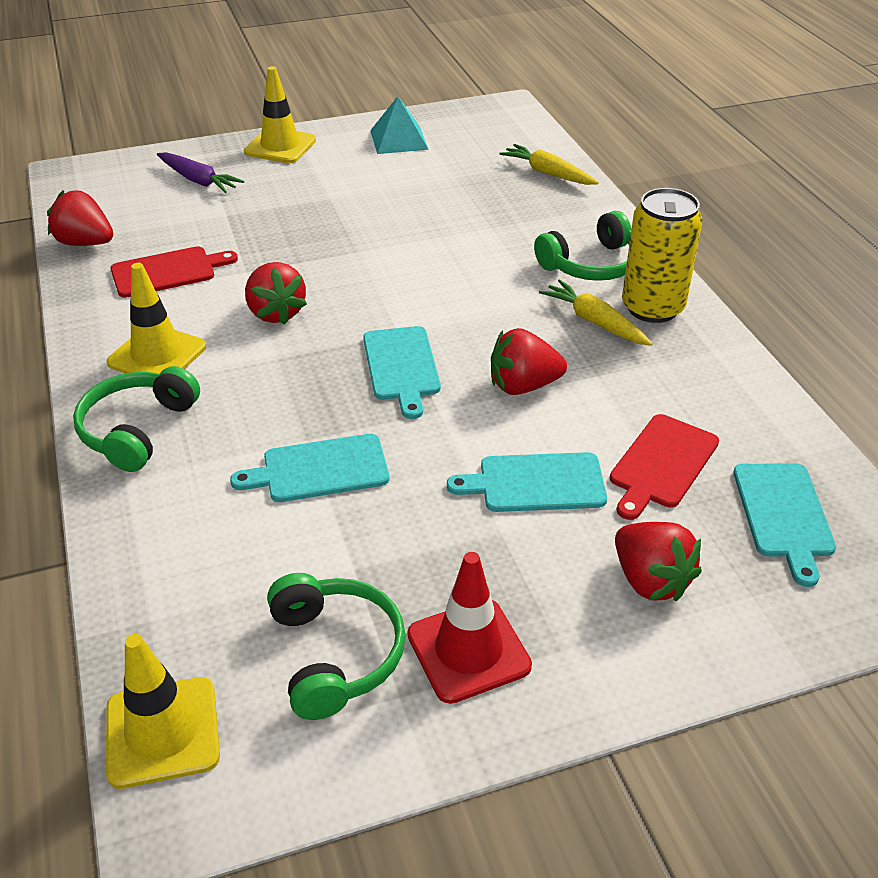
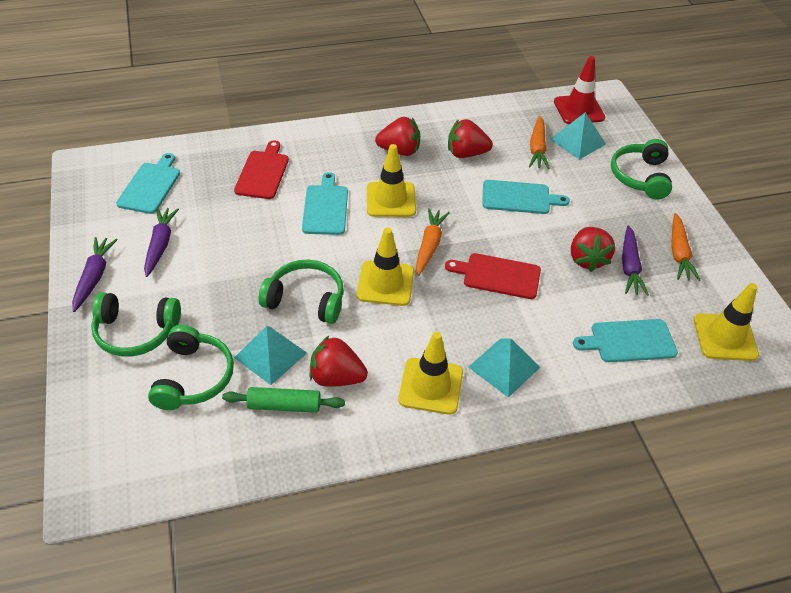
green headphones: [73,366,200,472] [267,573,406,720] [534,211,631,281] = 3 -> [91,292,181,357] [148,325,234,410] [259,260,344,324] [611,139,672,199] = 4
green rolling pin: none = 0 -> [222,387,345,413] = 1
orange carrot: none = 0 -> [416,208,450,276] [529,116,550,169] [671,213,701,281] = 3
purple carrot: [157,152,244,193] = 1 -> [72,237,118,312] [144,207,179,277] [622,225,649,296] = 3
turquoise pyramid: [370,96,429,154] = 1 -> [234,326,307,385] [469,338,540,398] [550,112,606,160] = 3
yellow can: [622,188,703,323] = 1 -> none = 0
yellow carrot: [499,144,599,185] [539,279,653,346] = 2 -> none = 0
yellow traffic cone: [106,634,220,789] [107,263,206,374] [244,66,316,163] = 3 -> [357,228,414,306] [367,144,416,217] [398,332,463,415] [694,283,759,361] = 4

